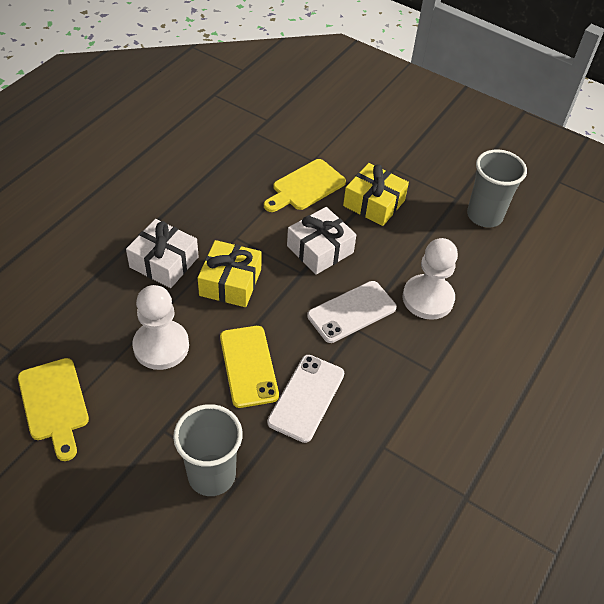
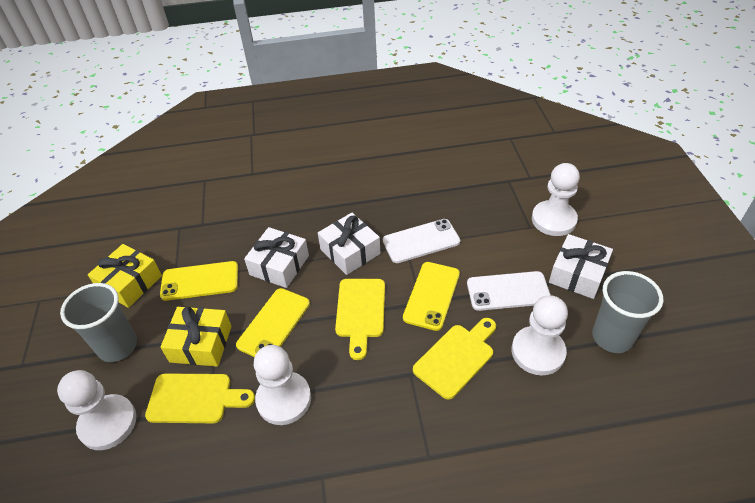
white gift: [126,219,199,288] [287,207,356,275] = 2 -> [244,227,309,288] [318,213,381,275] [549,234,613,299] = 3
white pawn: [132,285,189,370] [403,238,458,320] = 2 -> [57,370,137,450] [254,345,311,425] [512,295,568,375] [532,163,580,236] = 4
yellow cutting board: [18,358,89,461] [264,159,346,212] = 2 -> [145,373,255,423] [335,279,385,360] [413,318,496,400] = 3
yellow phone: [220,326,279,408] = 1 -> [160,261,238,301] [236,288,310,357] [403,262,460,331] = 3

